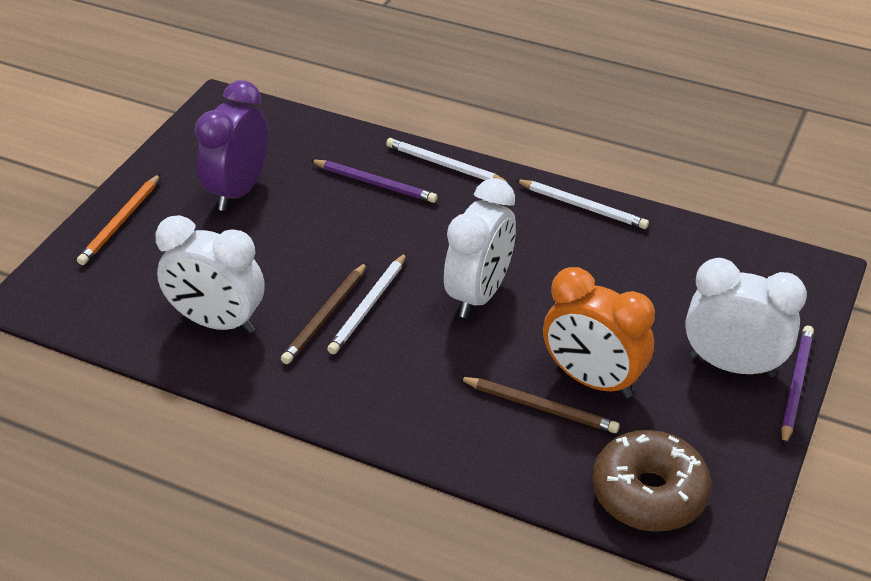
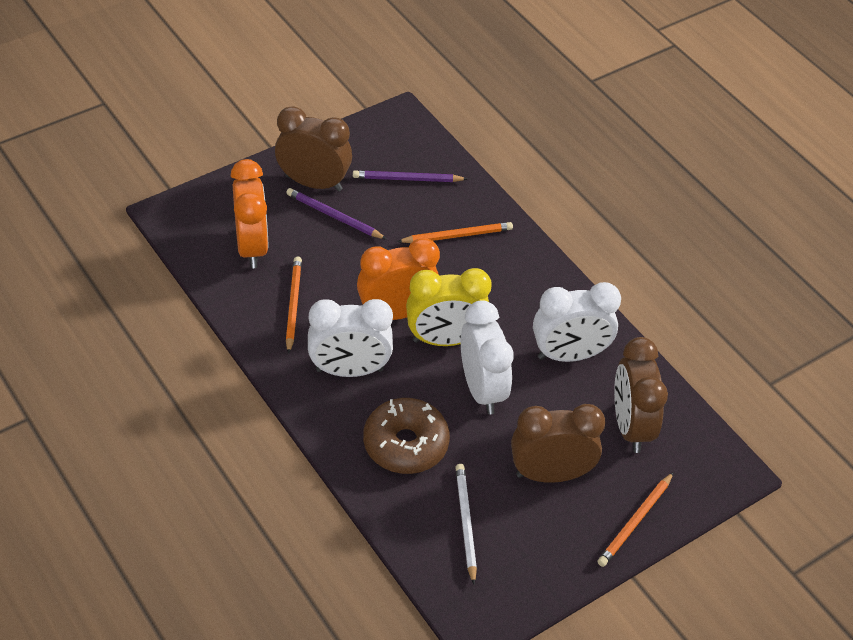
brown clock: none = 0 -> [275,106,352,191] [511,404,605,483] [614,337,668,453] = 3
brown pencil: [281,262,367,364] [458,377,620,433] = 2 -> none = 0
orange clock: [543,267,655,398] = 1 -> [230,159,268,268] [357,238,440,320] = 2
orange pencil: [77,174,160,265] = 1 -> [286,257,302,354] [397,222,513,243] [597,472,674,567] = 3
purple clock: [195,80,268,211] = 1 -> none = 0
white pencil: [327,253,407,354] [386,138,510,184] [516,179,649,229] = 3 -> [455,464,477,584] = 1
yellow clock: none = 0 -> [406,268,492,346] = 1

